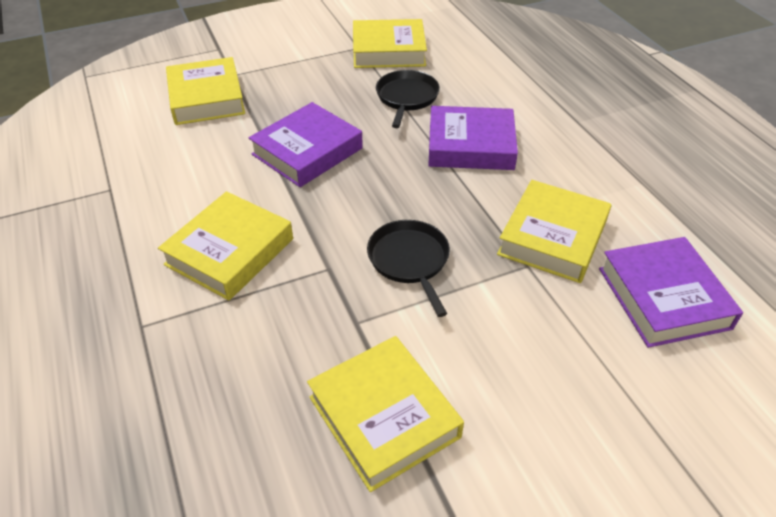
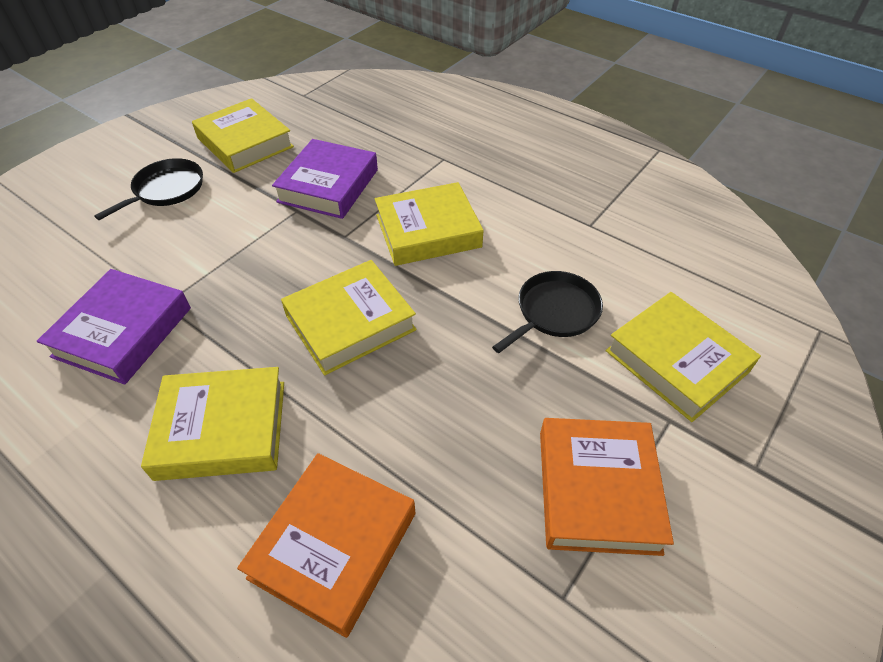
orange book: none = 0 -> [237,453,415,638] [540,418,674,556] = 2
purple book: [249,102,363,187] [428,106,518,170] [599,237,743,348] = 3 -> [37,269,191,385] [272,139,378,219] = 2

